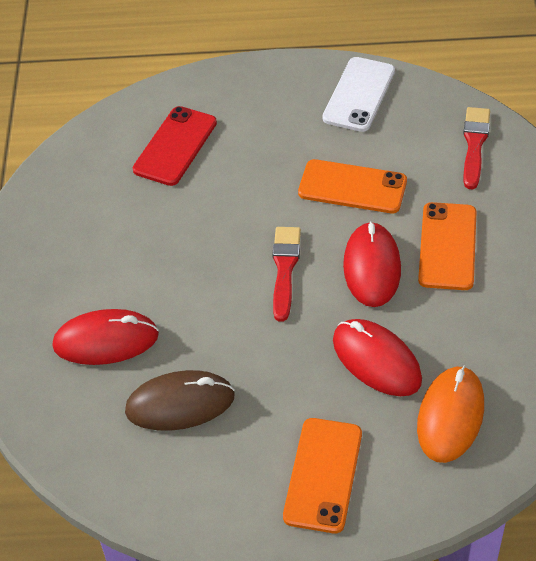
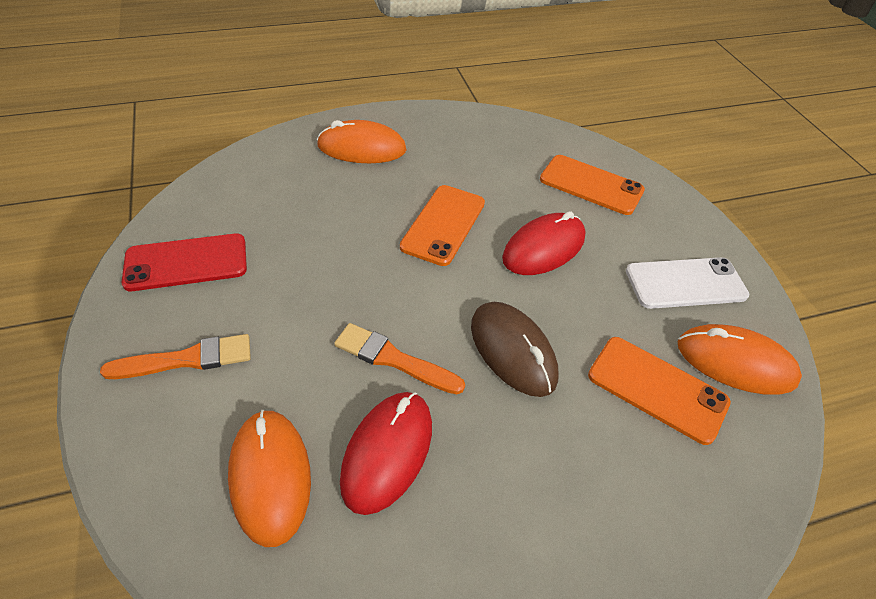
orange brush: none = 0 -> [100,334,251,379] [334,323,465,394] = 2
orange mouse: [417,366,484,463] = 1 -> [228,410,311,547] [317,120,407,163] [677,324,802,394] = 3
red brush: [272,227,301,322] [463,107,490,189] = 2 -> none = 0
red mouse: [52,309,159,365] [333,319,422,396] [343,221,401,307] = 3 -> [340,392,432,515] [502,211,586,275] = 2

